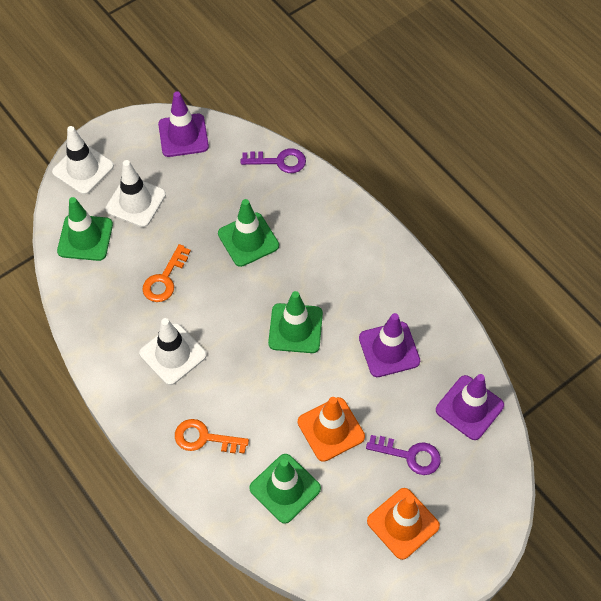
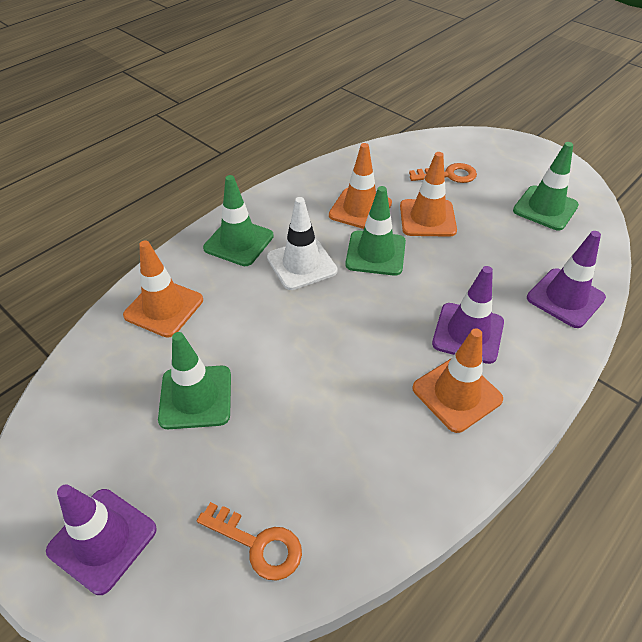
orange traffic cone: [298,397,365,462] [367,488,440,560] = 2 -> [123,240,203,338] [329,143,392,229] [400,152,457,237] [412,328,503,433] = 4
purple key: [241,148,306,173] [366,435,441,475] = 2 -> none = 0
white traffic cone: [52,126,114,195] [105,160,166,227] [139,318,207,385] = 3 -> [267,197,338,290] = 1

